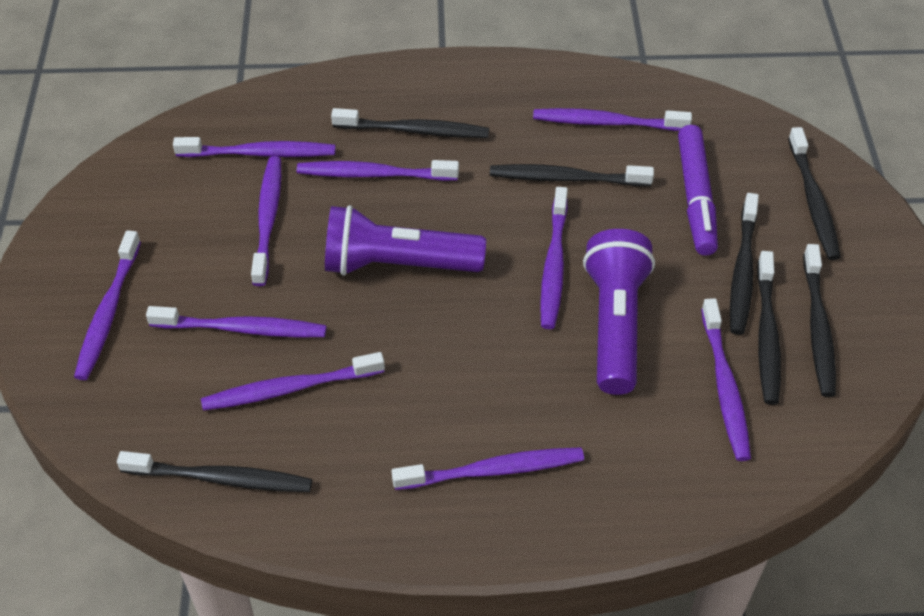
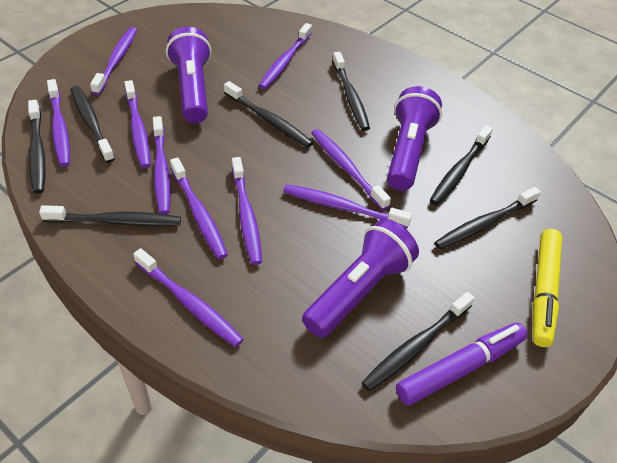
black toothbrush: [117,451,312,492] [331,108,489,138] [490,164,654,186] [730,193,759,335] [757,251,781,405] [788,127,841,260] [803,244,836,397] = 7 -> [28,100,45,194] [39,205,181,226] [71,86,115,163] [224,81,313,148] [332,52,370,131] [362,292,475,391] [430,125,493,205] [434,187,541,250] = 8
purple flashlight: [325,205,486,276] [583,229,655,395] = 2 -> [166,27,212,123] [302,219,419,338] [387,86,442,191] = 3
yellow marker: none = 0 -> [533,229,562,347] = 1

